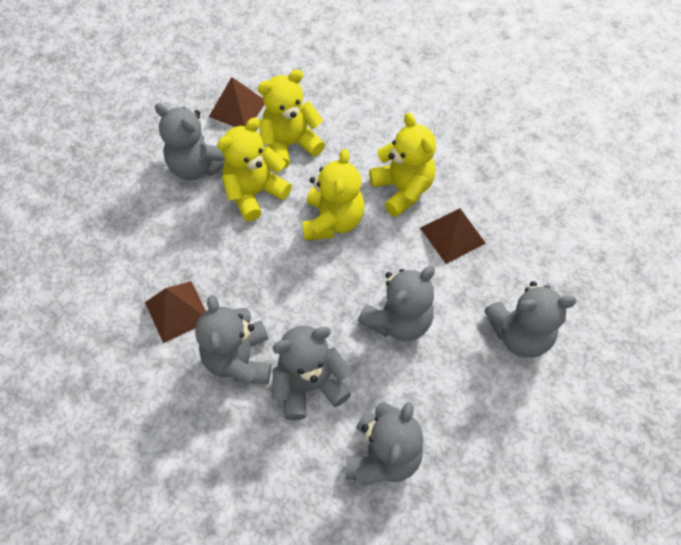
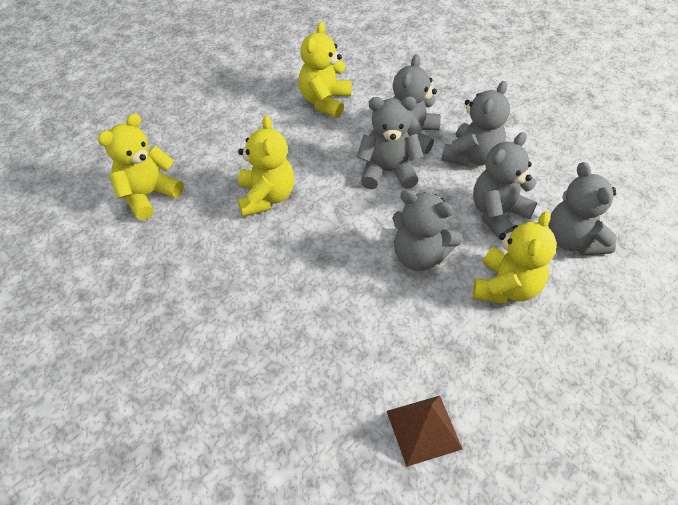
brown pyramid: [145,281,206,343] [209,77,265,127] [420,208,486,264] = 3 -> [387,396,463,467] = 1

